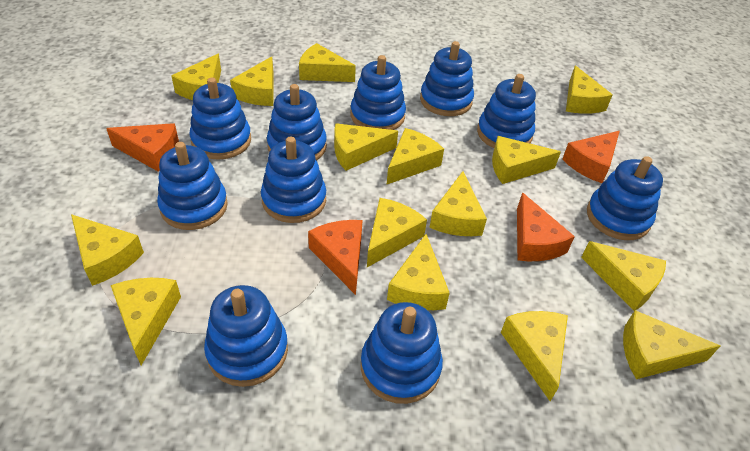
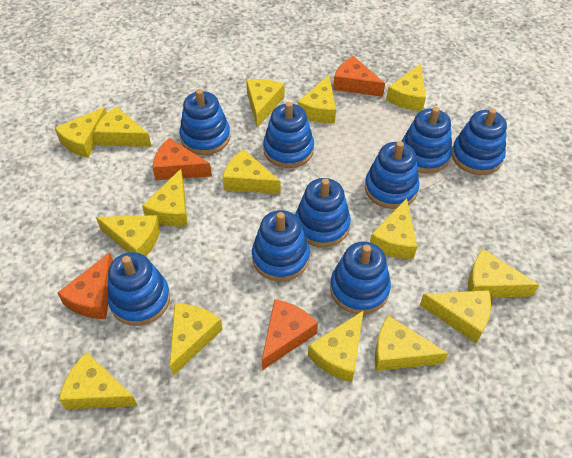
blue stacking toy: [157,142,228,230] [190,78,251,160] [204,285,288,387] [261,136,326,223] [267,84,327,161] [351,55,406,130] [361,302,443,404] [420,41,474,116] [477,74,536,148] [587,156,663,240] = 10 -> [107,252,170,326] [180,89,231,155] [252,210,310,282] [263,102,314,168] [295,178,351,247] [330,241,391,314] [365,141,420,209] [402,107,452,173] [452,108,507,175] = 9

